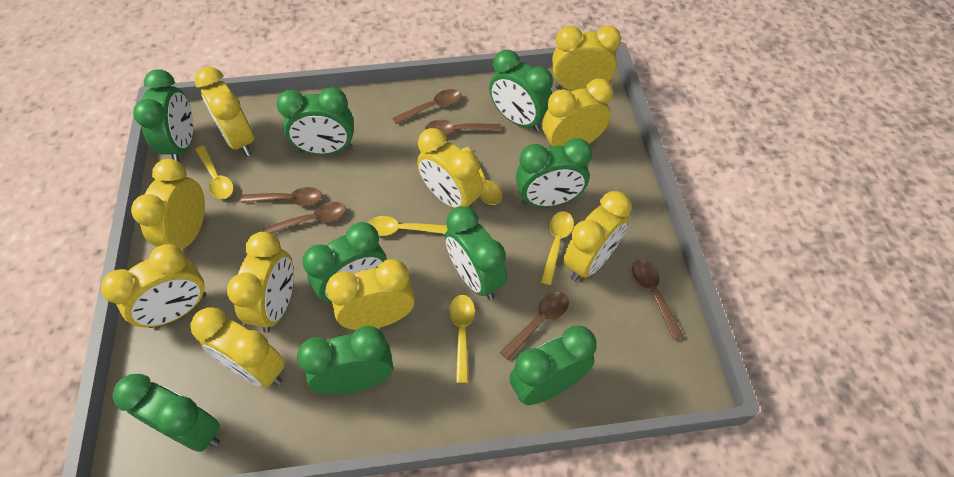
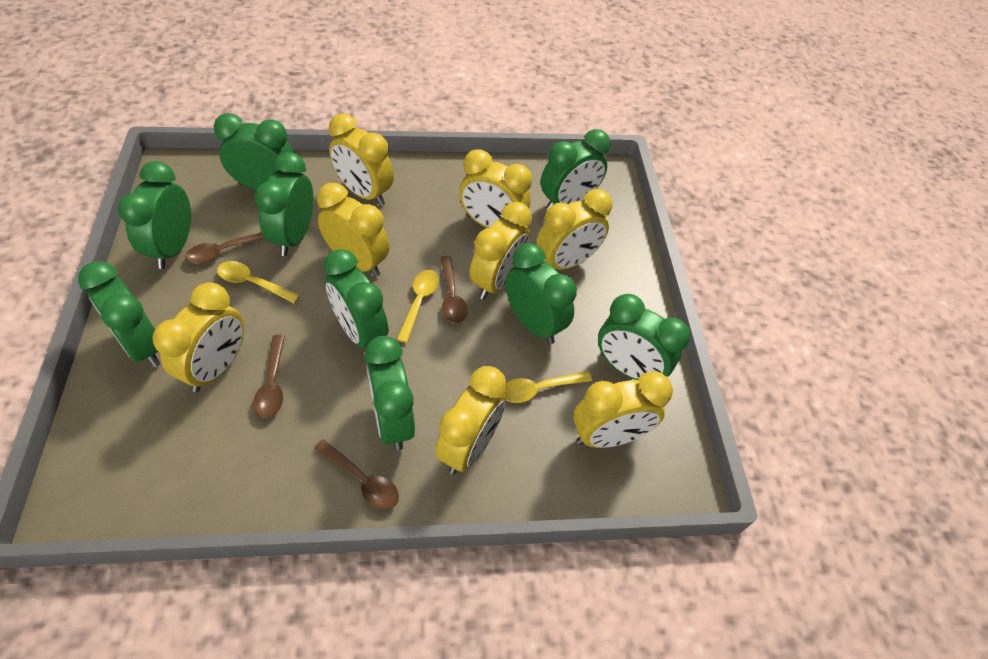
brown spoon: [241,187,322,206] [263,202,346,234] [393,89,461,124] [425,120,501,135] [500,292,569,360] [632,260,683,340] = 6 -> [185,232,265,264] [253,335,285,418] [314,439,399,510] [440,256,468,323] = 4
yellow clock: [101,244,206,328] [131,159,205,249] [191,307,285,387] [195,67,254,156] [227,232,294,333] [326,259,415,330] [417,128,483,209] [542,78,613,147] [552,26,621,91] [563,191,632,281] = 10 -> [153,282,244,392] [317,183,390,277] [329,114,394,206] [435,366,507,474] [459,149,532,228] [470,202,532,300] [536,189,613,270] [574,372,673,448] = 8
yellow spoon: [195,145,234,199] [367,216,448,236] [449,295,475,383] [461,147,502,205] [541,211,574,285] = 5 -> [217,261,300,304] [397,270,439,343] [505,371,592,403] = 3

